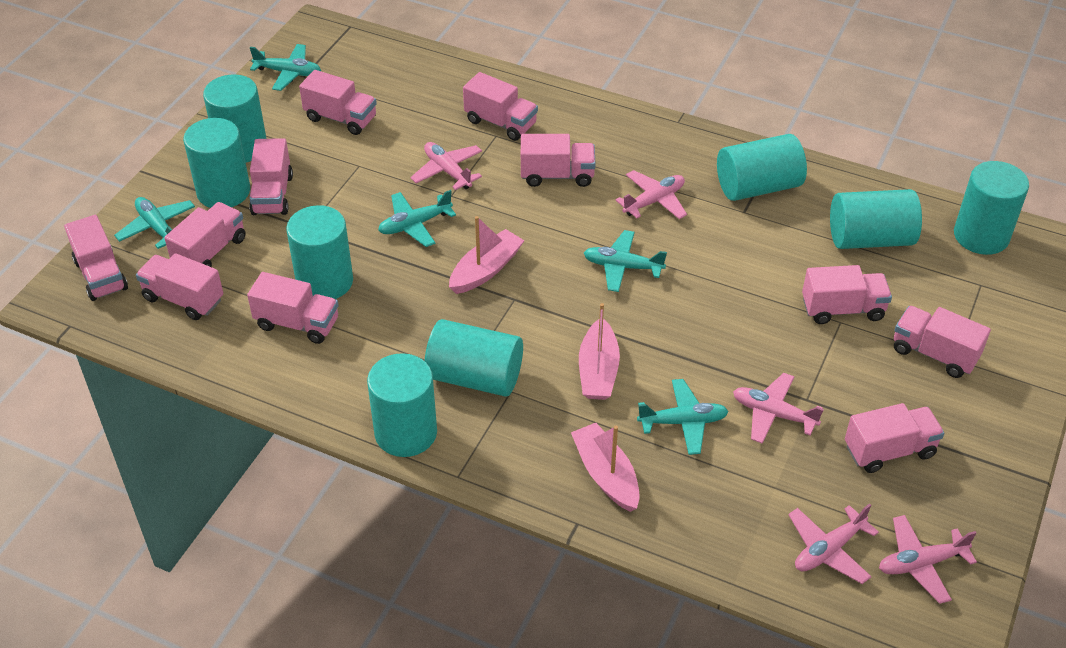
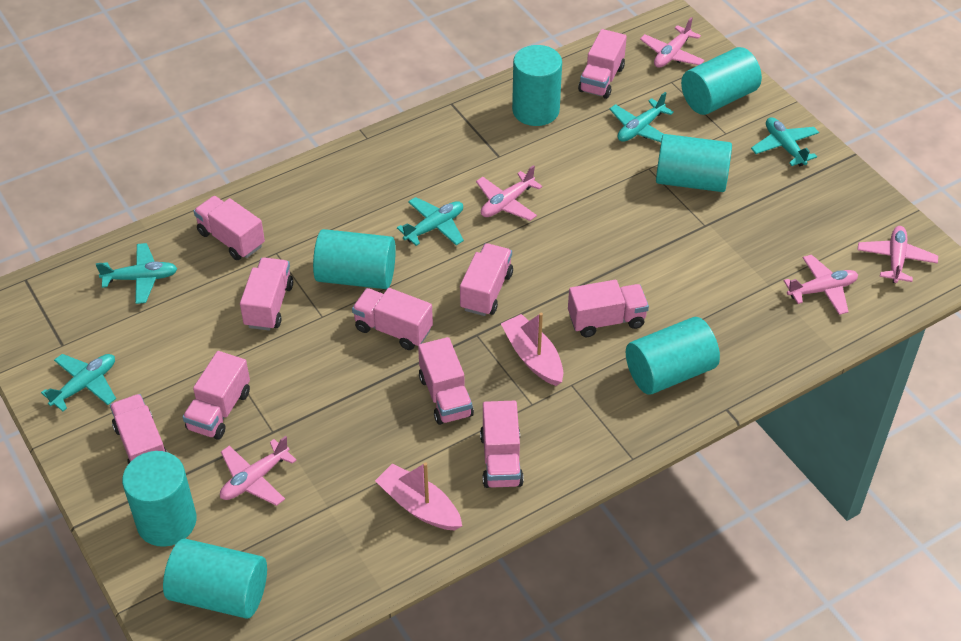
pink boat: [449,216,525,294] [571,423,640,512] [579,303,620,400] = 3 -> [375,462,462,531] [501,313,563,386] = 2
pink truck: [64,215,128,301] [136,253,223,320] [164,202,246,267] [247,272,339,344] [249,138,293,215] [299,70,377,135] [463,72,538,141] [521,134,596,187] [802,265,892,324] [845,403,945,473] [894,306,991,378] = 11 -> [110,394,167,464] [182,351,250,440] [194,196,265,260] [240,257,293,331] [352,288,433,350] [418,337,474,425] [460,243,513,316] [480,401,524,488] [568,280,649,337] [578,29,627,99] = 10
turquoise cylinder: [183,118,250,208] [203,74,267,162] [286,205,353,299] [367,353,437,457] [424,319,523,397] [717,134,807,201] [830,189,922,249] [954,161,1029,255] = 8 -> [122,451,197,547] [163,539,267,619] [313,229,396,289] [512,45,562,126] [626,317,720,395] [656,134,732,192] [681,47,762,115] = 7

